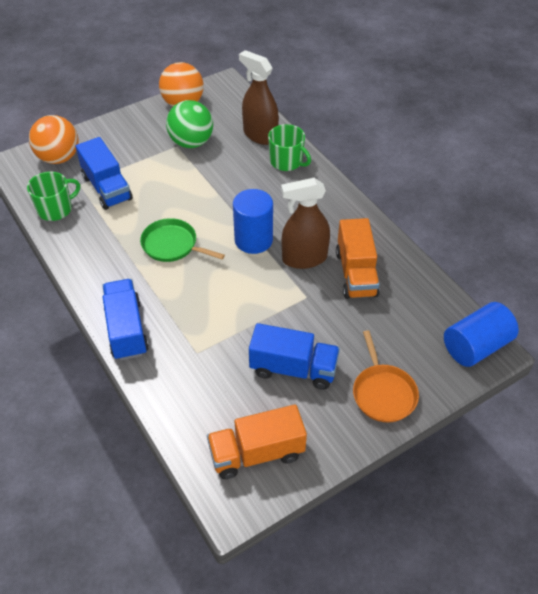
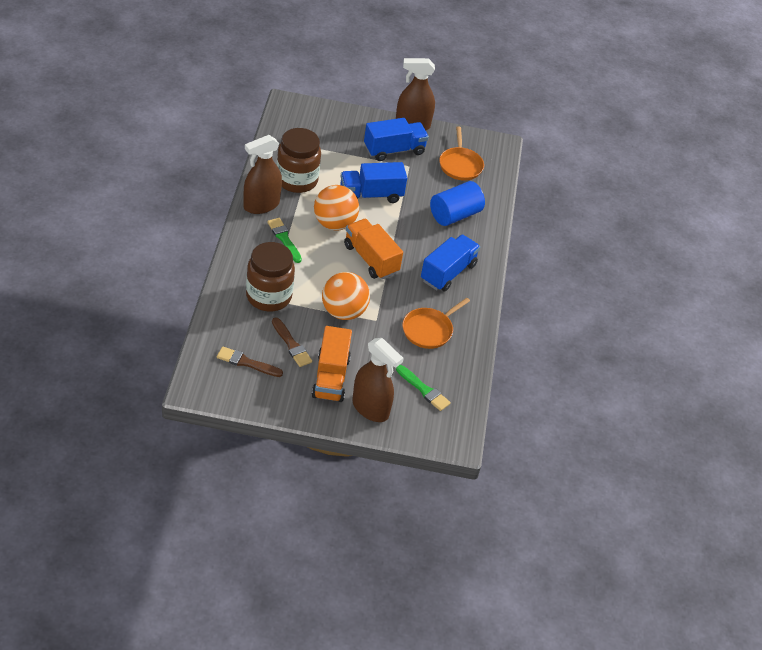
blue cylinder: [233,189,273,254] [444,302,519,367] = 2 -> [430,181,485,226] = 1
brown brush: none = 0 -> [217,346,283,377] [272,317,312,367] = 2
brown jar: none = 0 -> [246,242,295,312] [277,128,321,193] = 2
brown spray bottle: [239,50,279,145] [281,178,330,269] = 2 -> [244,135,282,214] [352,338,404,422] [396,58,435,130] = 3
green ball: [166,100,213,148] = 1 -> none = 0
green brush: none = 0 -> [267,218,302,263] [396,365,451,411] = 2
green mug: [27,171,80,221] [268,124,311,171] = 2 -> none = 0
green pan: [140,218,225,262] = 1 -> none = 0
orange pan: [353,330,419,423] = 1 -> [402,298,470,349] [439,126,484,181] = 2

